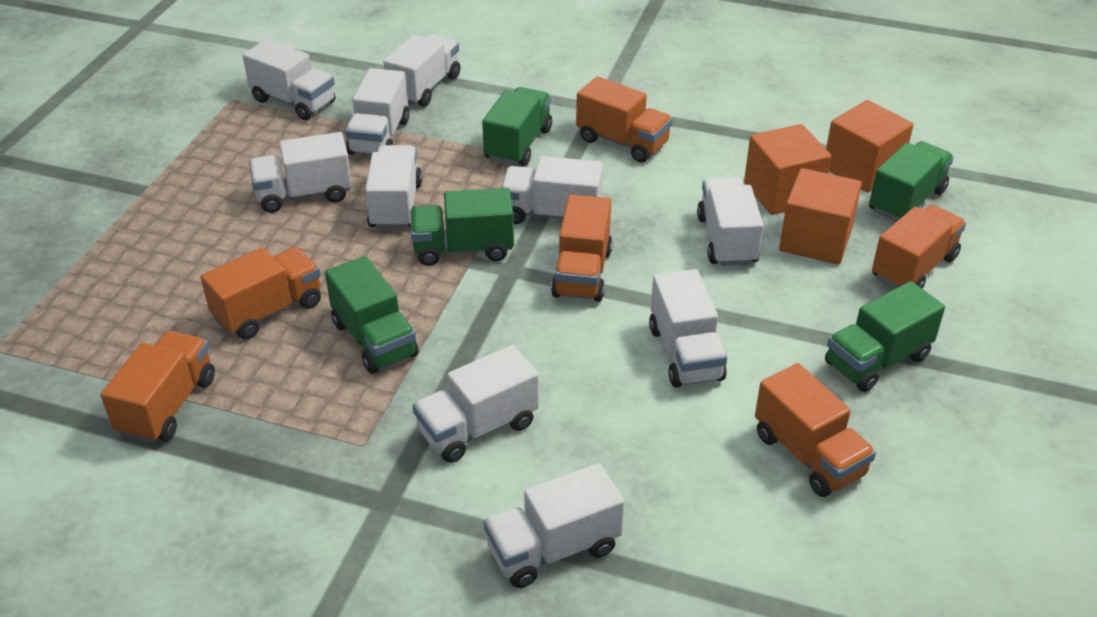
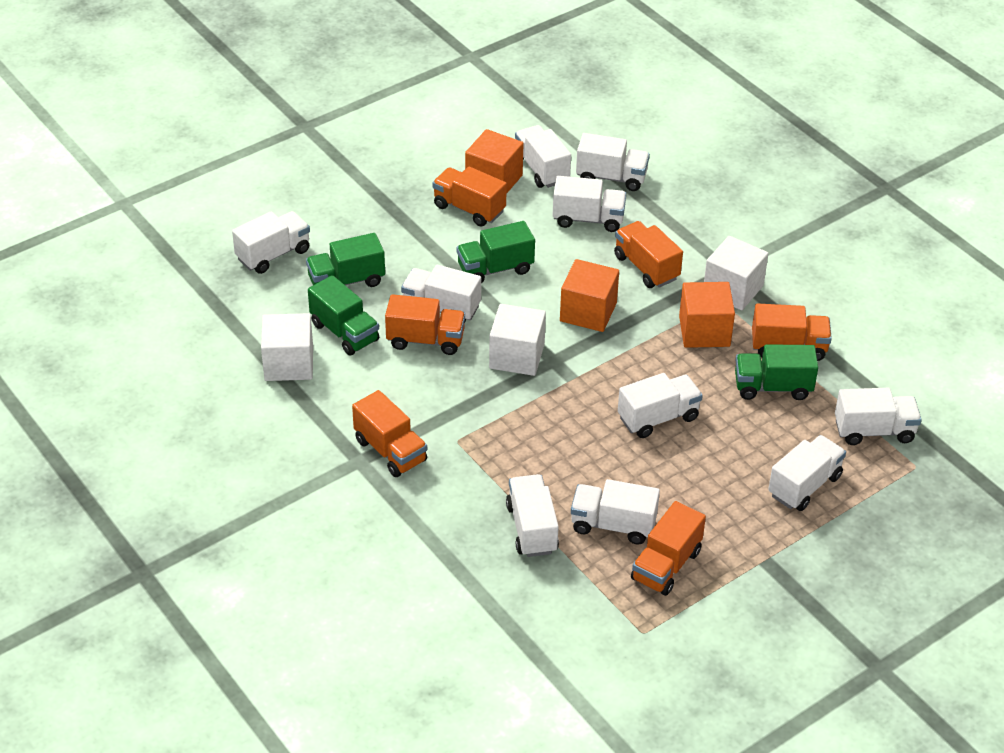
green truck: [325,256,419,374] [410,188,514,266] [482,87,552,166] [825,281,945,392] [869,141,954,222] = 5 -> [306,233,385,287] [308,275,379,356] [457,221,535,283] [735,344,818,400] = 4
white cube: none = 0 -> [261,313,313,381] [489,304,546,376] [704,236,768,310] = 3

